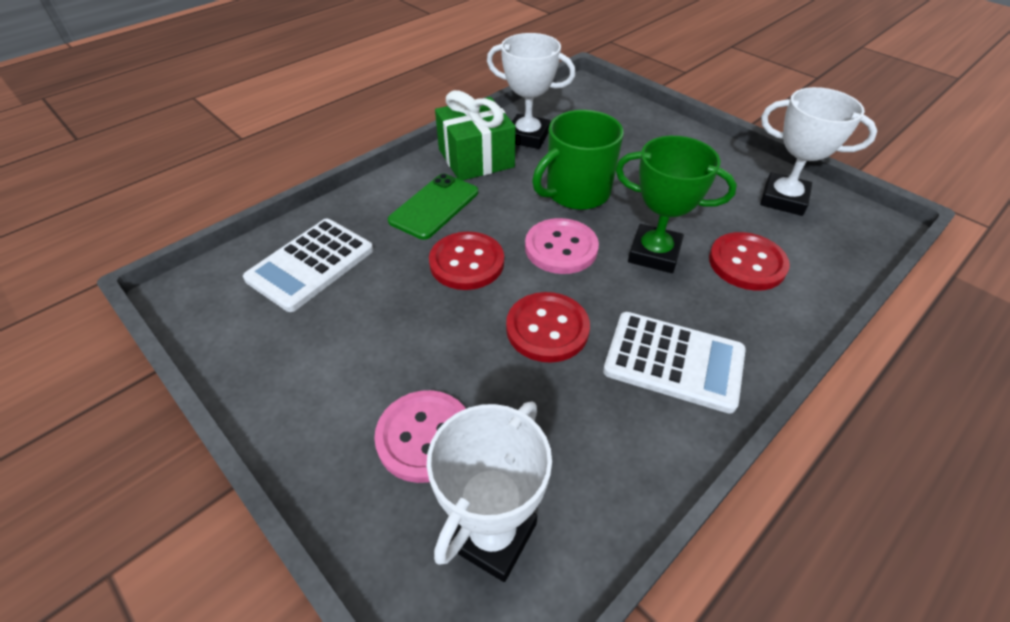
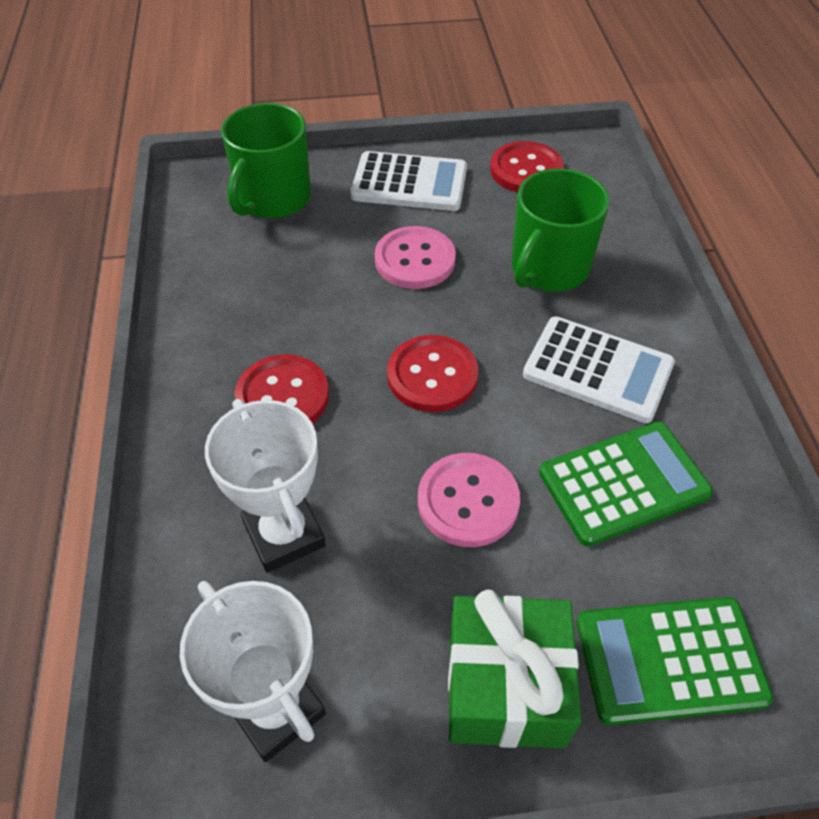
green calculator: none = 0 -> [539,422,713,546] [577,597,773,725] = 2
green mug: [532,110,624,210] = 1 -> [221,103,311,219] [512,168,610,292] = 2
green phone: [388,174,478,240] = 1 -> none = 0
green trophy: [615,136,737,273] = 1 -> none = 0
white trophy: [427,401,552,582] [487,33,576,149] [760,87,877,216] = 3 -> [180,581,326,762] [205,399,326,573] = 2

